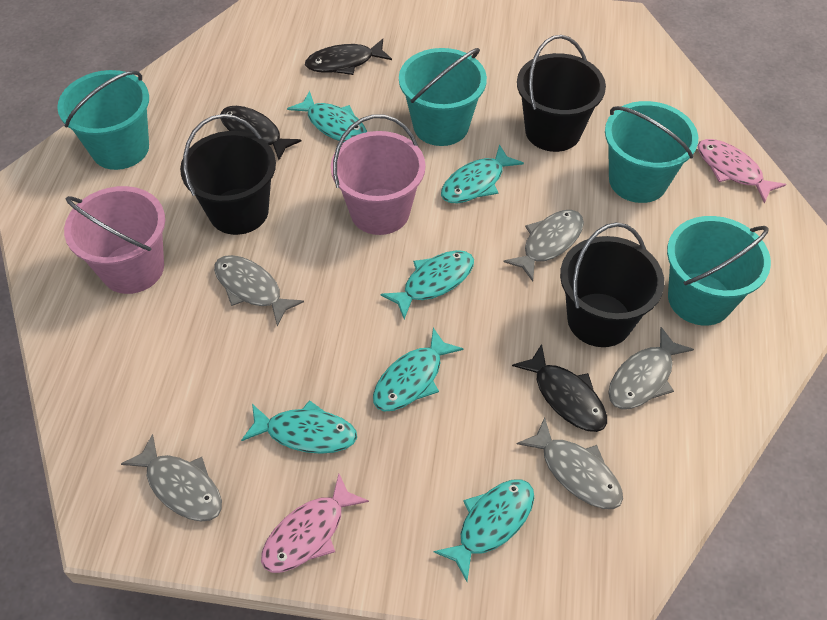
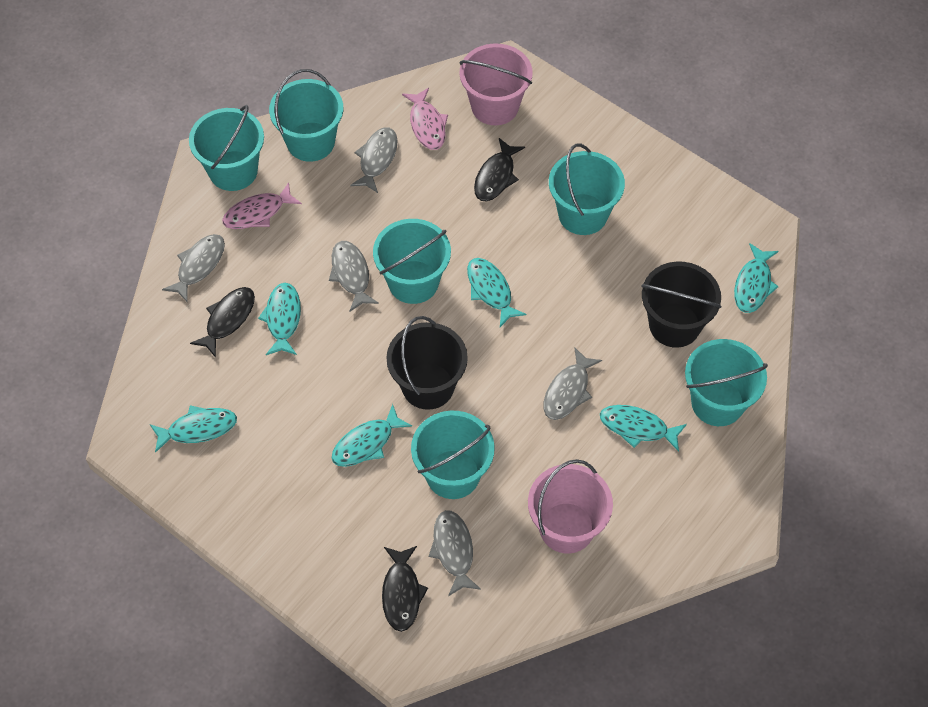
black bucket: [180,114,276,235] [517,35,606,152] [560,222,664,347] = 3 -> [386,316,468,410] [641,262,722,348] = 2
turquoise bucket: [57,70,149,170] [399,48,487,146] [605,101,698,203] [667,216,771,326] = 4 -> [189,105,264,191] [269,69,343,162] [373,219,451,304] [411,411,495,499] [549,144,625,235] [685,339,768,426] = 6

